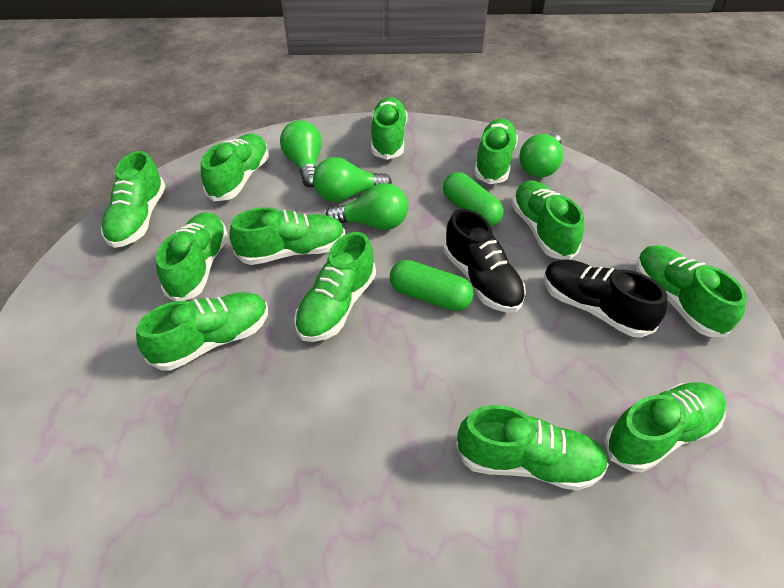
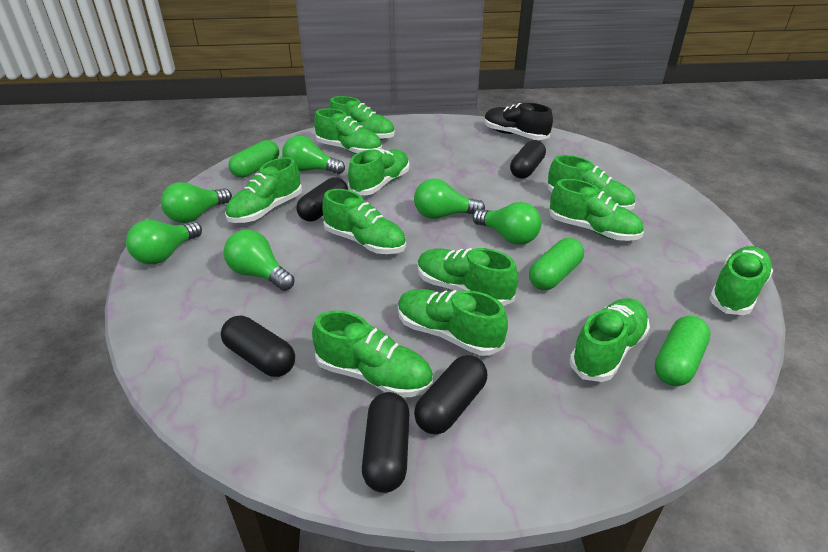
black capsule: none = 0 -> [221,316,295,377] [296,177,348,221] [362,392,409,493] [414,355,487,434] [510,140,546,179] = 5
black shoe: [443,209,526,313] [544,259,668,338] = 2 -> [484,103,553,140] = 1
green capsule: [390,260,474,311] [443,172,503,227] = 2 -> [228,140,279,178] [529,238,584,290] [654,316,711,386] = 3
green light bulb: [280,120,322,187] [313,157,392,202] [326,183,408,230] [519,133,563,177] = 4 -> [126,220,202,264] [161,182,232,223] [223,230,295,291] [282,136,345,174] [414,178,485,219] [472,202,542,245] = 6

